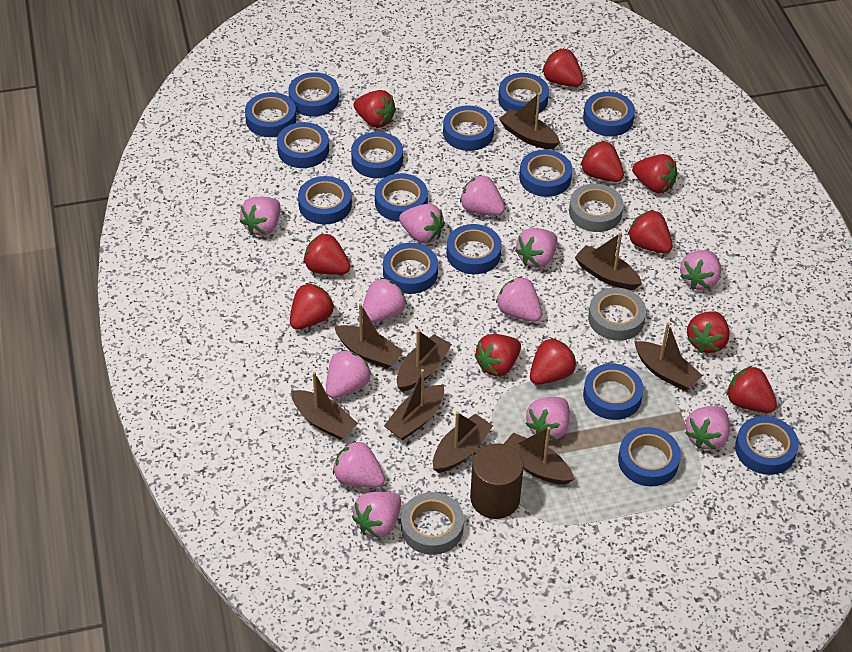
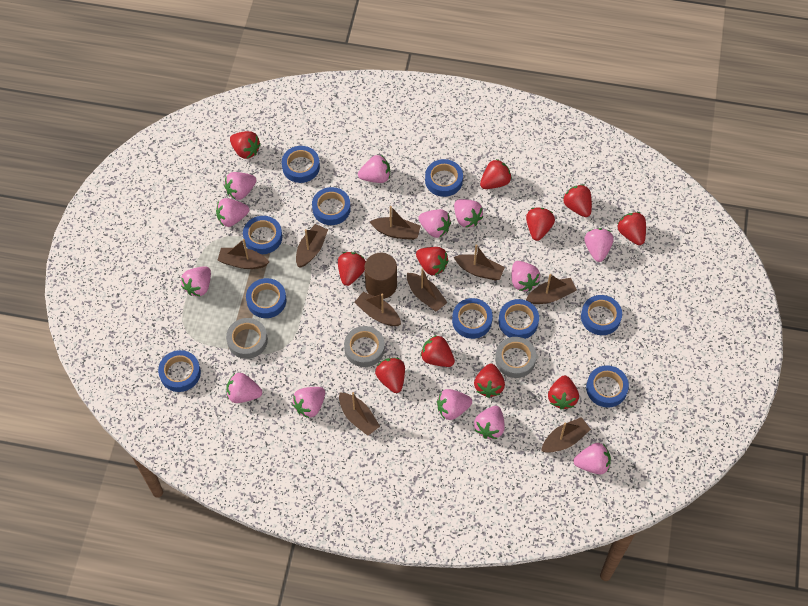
blue tape: [245,92,297,137] [277,122,329,168] [288,72,339,117] [298,176,352,224] [351,132,403,178] [375,173,428,222] [383,243,438,294] [443,105,494,151] [447,224,502,274] [498,73,549,113] [519,150,572,197] [583,92,635,136] [583,363,644,420] [618,427,681,487] [735,416,799,475] = 15 -> [158,350,201,392] [243,216,282,254] [246,278,287,318] [282,146,320,183] [312,187,351,225] [425,159,463,197] [452,298,493,339] [499,299,539,339] [581,295,622,335] [586,365,629,408] = 10
pink strawberry: [240,197,281,236] [326,350,371,399] [333,440,385,488] [352,491,401,538] [362,278,407,323] [399,204,445,244] [460,175,505,216] [496,276,542,322] [515,228,558,268] [526,397,570,440] [680,250,721,290] [685,406,730,450] = 12 -> [181,266,211,297] [216,198,249,227] [224,172,257,200] [226,373,262,403] [292,387,325,418] [358,155,390,183] [418,209,451,238] [437,389,472,420] [454,199,484,228] [474,406,505,439] [512,261,540,291] [573,443,611,474] [584,228,614,262] = 13

